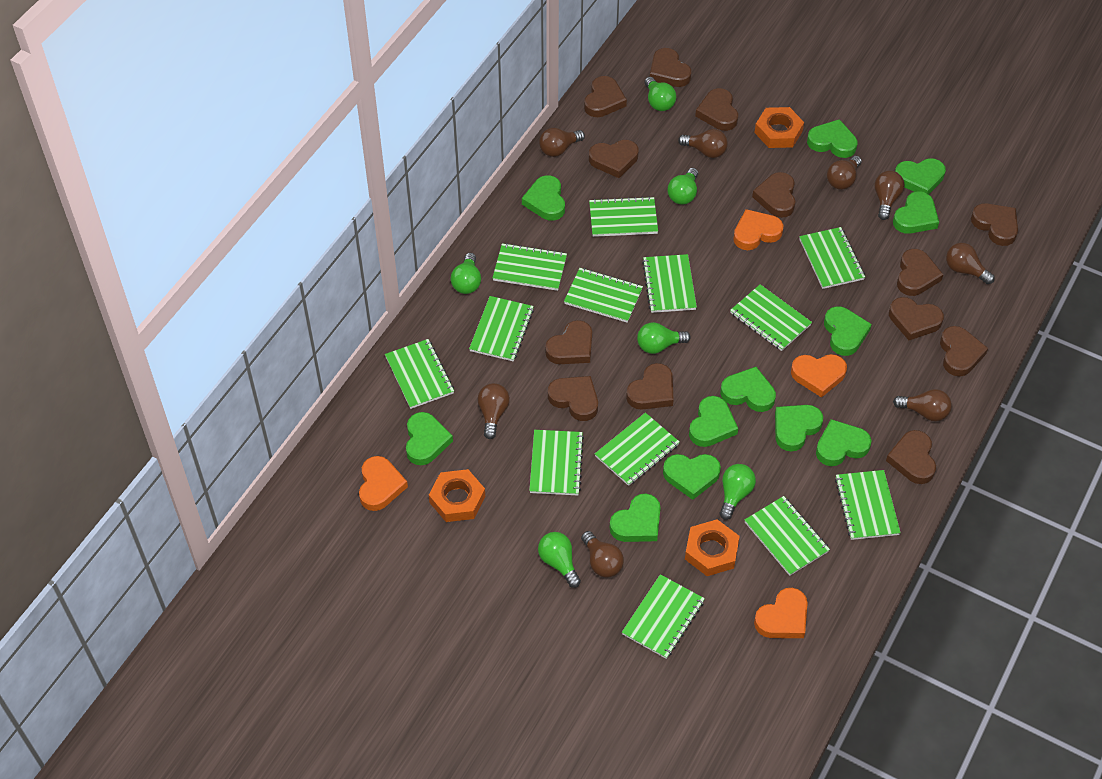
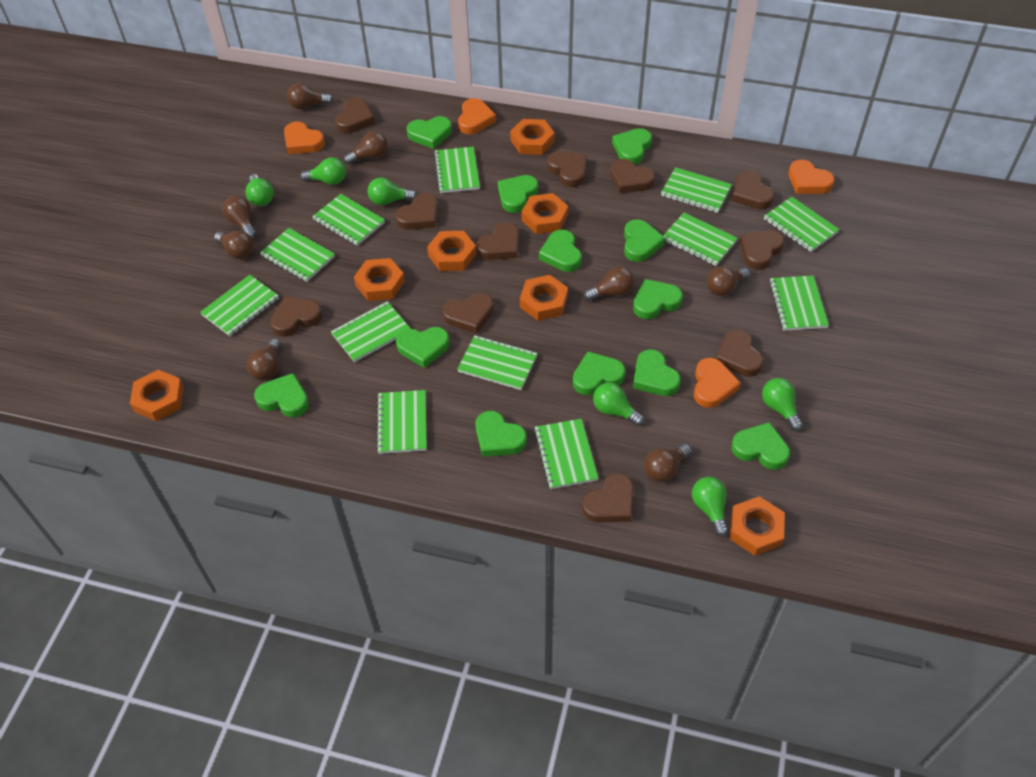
brown heart: [545,320,592,364] [548,376,598,421] [584,76,627,117] [589,140,638,178] [626,363,674,410] [650,48,691,87] [695,88,738,131] [752,172,796,218] [886,430,936,484] [889,297,944,340] [897,249,943,296] [940,326,988,377] [971,203,1018,246] = 13 -> [270,296,322,337] [335,98,375,133] [395,193,438,230] [443,293,494,334] [476,222,519,260] [547,151,587,187] [582,473,634,522] [610,159,655,193] [716,329,764,377] [731,171,774,209] [740,230,784,270] = 11
green notebook: [385,339,454,409] [469,296,534,362] [492,243,567,291] [529,430,584,496] [564,268,643,323] [589,196,658,237] [595,412,679,486] [622,574,705,659] [642,254,697,313] [730,284,812,351] [745,496,830,576] [799,227,865,289] [835,470,901,540] = 13 -> [200,275,279,336] [260,228,335,282] [312,194,385,246] [331,301,411,362] [376,390,427,454] [434,147,480,193] [457,335,537,390] [534,419,599,489] [661,167,732,213] [663,213,738,266] [764,197,839,252] [769,275,829,331] = 12
orange nut: [429,469,485,522] [685,519,740,576] [754,107,804,148] = 3 -> [130,370,184,421] [354,258,405,301] [427,231,476,271] [510,119,555,155] [520,275,568,321] [522,193,568,234] [730,496,785,556] = 7

